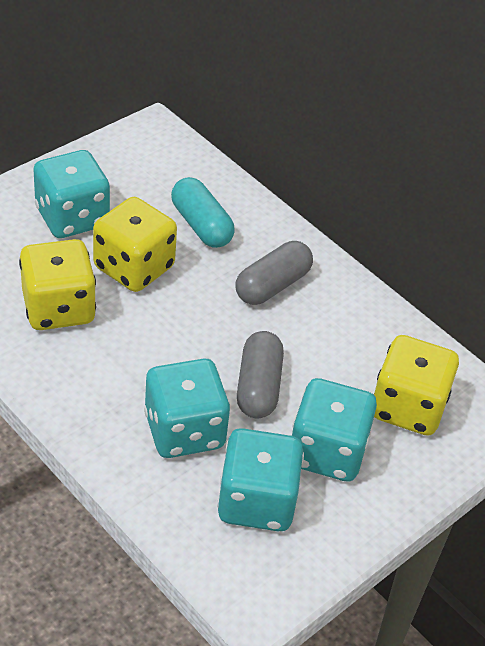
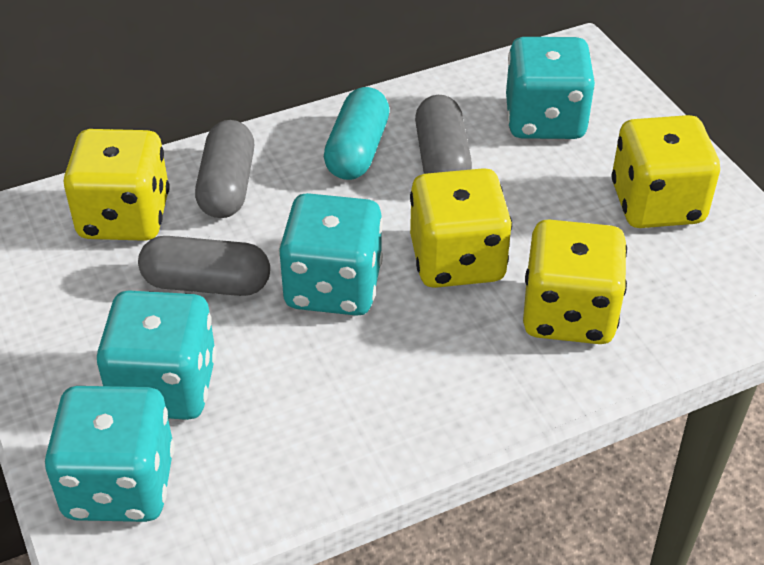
grey capsule: [236,241,313,305] [237,331,284,419] = 2 -> [138,236,270,296] [195,120,254,218] [415,95,472,174] = 3
yellow dice: [19,239,96,330] [93,197,177,292] [374,335,459,436] = 3 -> [64,129,170,241] [410,168,512,288] [523,220,627,344] [612,115,720,228] = 4

